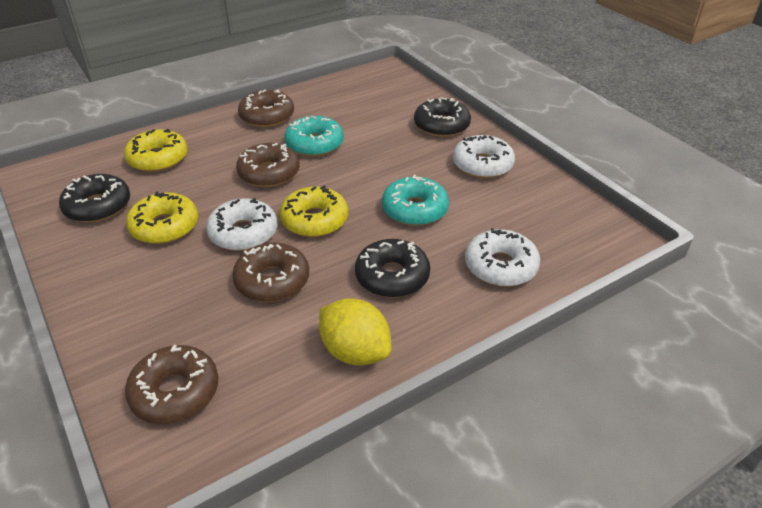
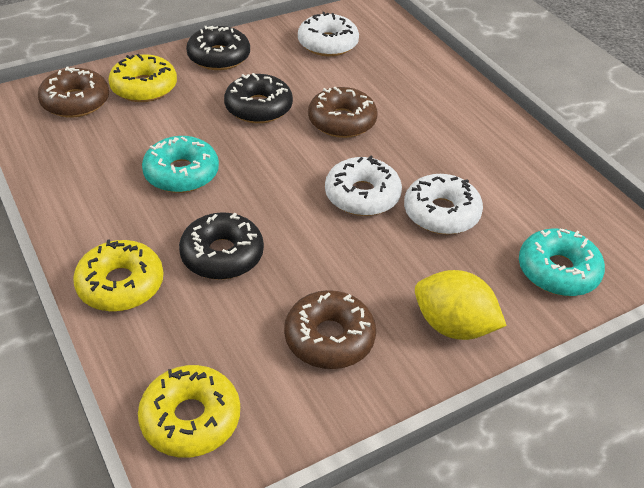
brown donut: [125,345,218,424] [232,243,309,302] [236,143,300,187] [238,89,294,127] = 4 -> [38,66,109,118] [284,290,376,369] [308,87,377,138] = 3

